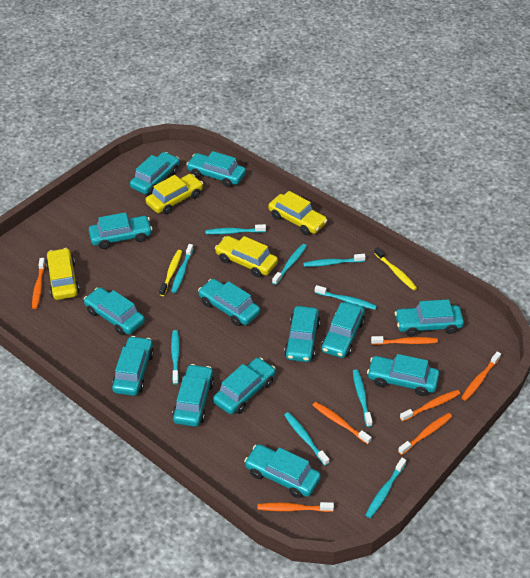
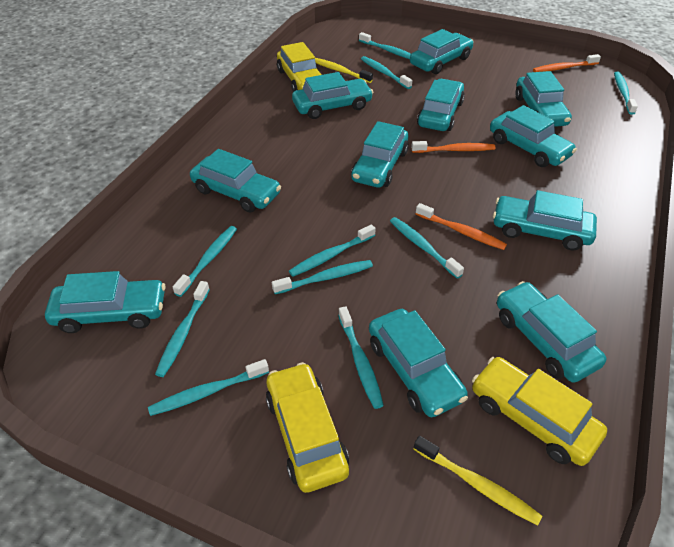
orange toothbrush: [32,258,46,309] [258,502,334,512] [313,402,372,444] [371,336,438,345] [398,413,452,455] [400,390,460,422] [461,351,501,401] = 7 -> [411,141,496,153] [416,203,507,250] [533,54,601,72] = 3
turquoise car: [84,287,145,335] [89,212,152,249] [112,336,154,396] [130,152,179,194] [172,364,214,427] [186,151,246,187] [198,279,260,326] [213,357,276,414] [244,444,321,498] [284,306,320,362] [321,302,365,358] [367,354,439,396] [395,299,464,337] = 13 -> [45,271,165,333] [190,149,281,212] [292,72,374,119] [351,121,409,188] [369,309,468,417] [410,29,474,74] [417,79,465,131] [490,105,577,167] [493,190,597,251] [497,281,607,383] [515,71,572,127] = 11
turquoise toothbrush: [171,244,194,293] [171,330,180,385] [206,224,266,235] [272,244,307,285] [284,412,329,466] [303,254,366,267] [315,285,377,310] [353,369,373,427] [366,458,406,518] = 9 -> [148,359,269,416] [155,281,210,377] [173,226,237,297] [272,260,373,294] [289,224,376,277] [338,306,384,409] [359,32,411,59] [361,56,413,89] [390,217,464,279] [614,72,638,115] = 10
yellow car: [46,248,80,300] [145,174,203,214] [215,236,278,277] [268,191,328,235] = 4 -> [266,362,349,493] [277,42,322,92] [472,357,607,466] = 3

